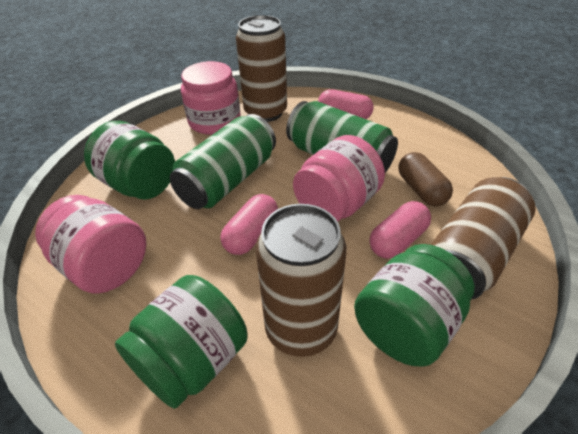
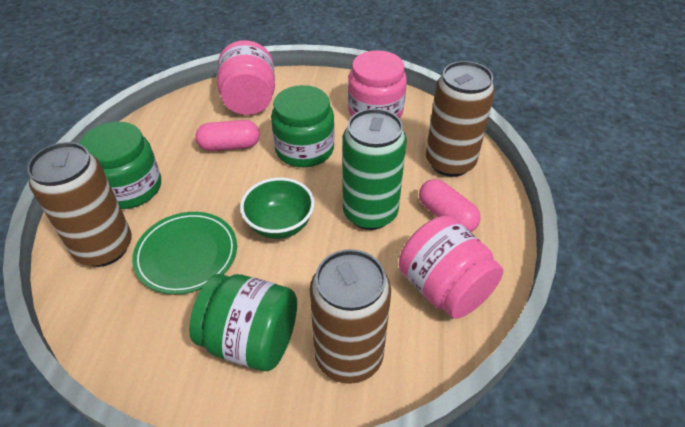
brown capsule: [399,152,453,206] = 1 -> none = 0
green bowl: none = 0 -> [240,178,315,239] = 1
green can: [170,114,276,209] [286,101,398,173] = 2 -> [342,109,407,230] = 1
green plate: none = 0 -> [132,212,237,294] = 1
pink capsule: [221,194,278,255] [318,89,374,119] [370,201,431,259] = 3 -> [196,120,260,151] [419,179,481,232] = 2

